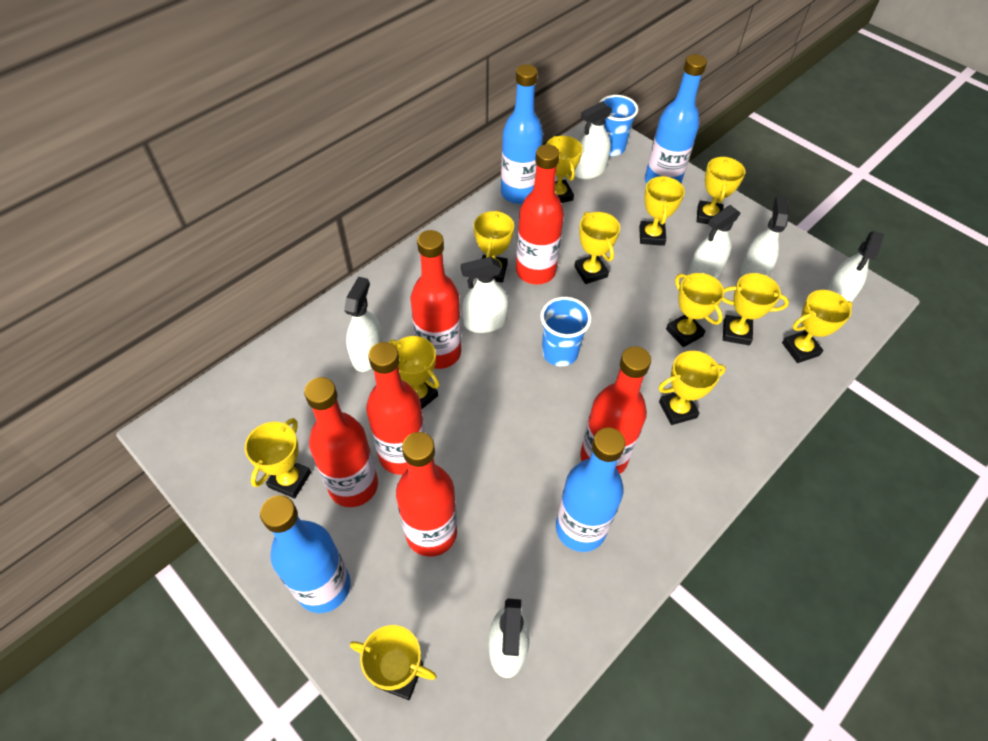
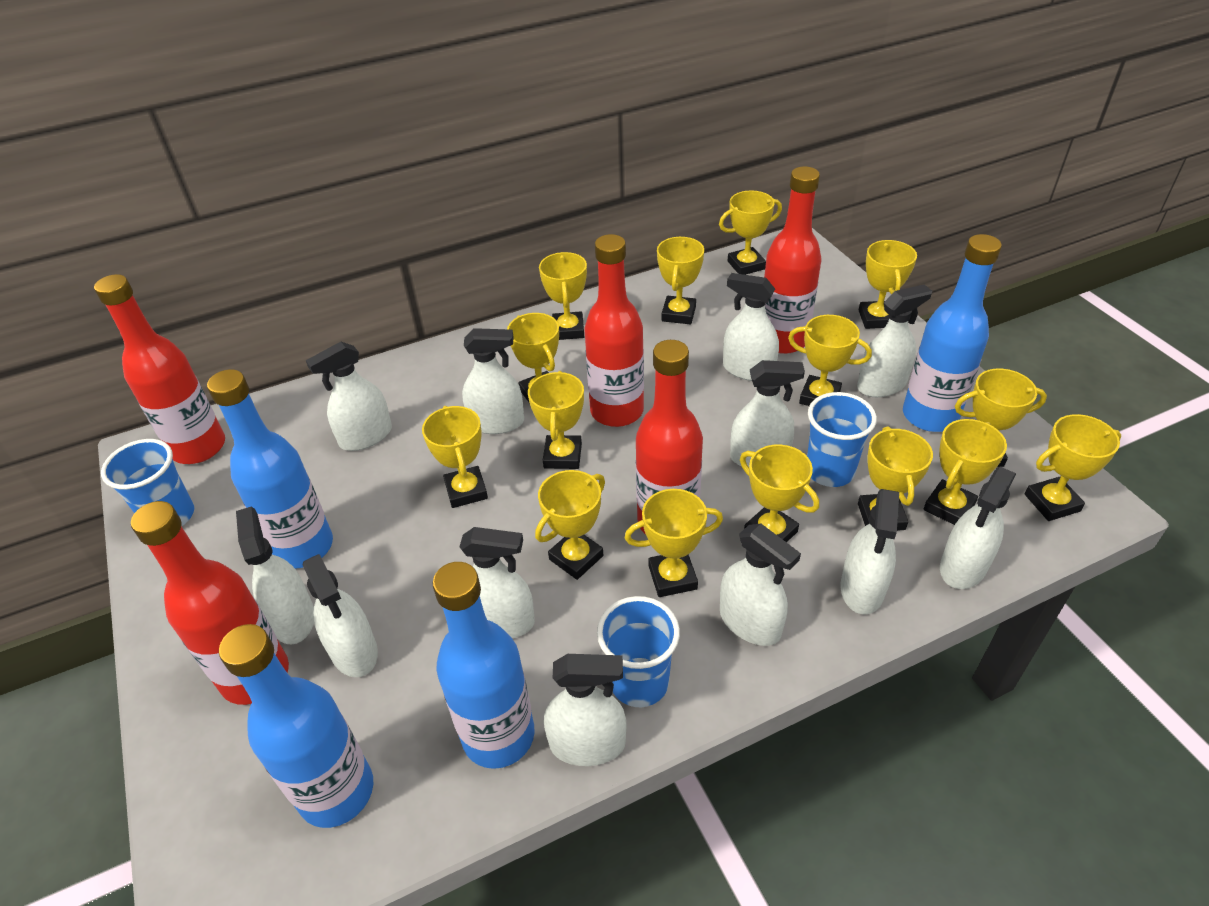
blue cup: [540,297,592,366] [599,95,639,156] = 2 -> [101,439,194,526] [597,596,680,707] [807,392,877,487] = 3
red bottle: [304,377,378,507] [366,342,425,475] [396,432,457,557] [411,230,461,369] [516,144,564,284] [580,346,651,474] = 6 -> [94,274,225,464] [131,501,289,705] [584,234,644,427] [636,340,703,535] [764,166,822,354] = 5
white spray bottle: [344,277,383,372] [461,257,509,333] [489,599,530,678] [575,101,612,179] [688,205,740,279] [740,196,789,277] [824,231,884,302] = 7 -> [236,507,314,644] [302,554,378,677] [306,342,392,451] [460,527,535,638] [462,328,524,434] [544,654,626,766] [720,524,801,646] [723,273,779,381] [730,360,805,467] [841,489,899,615] [857,284,932,397] [940,467,1016,589] = 12
yellow trophy: [245,418,311,499] [350,625,437,700] [389,336,439,409] [474,210,514,283] [546,136,583,203] [574,212,620,284] [639,175,685,246] [659,351,726,425] [666,273,724,347] [697,156,745,224] [722,273,789,345] [782,290,853,363] = 12 -> [422,406,488,508] [507,313,559,402] [528,371,584,469] [535,470,605,580] [539,252,587,340] [625,489,723,597] [657,237,704,324] [719,190,782,275] [740,444,819,542] [788,315,872,406] [858,426,933,531] [859,240,917,329] [923,419,1007,525] [955,369,1047,467] [1025,414,1121,521] = 15

